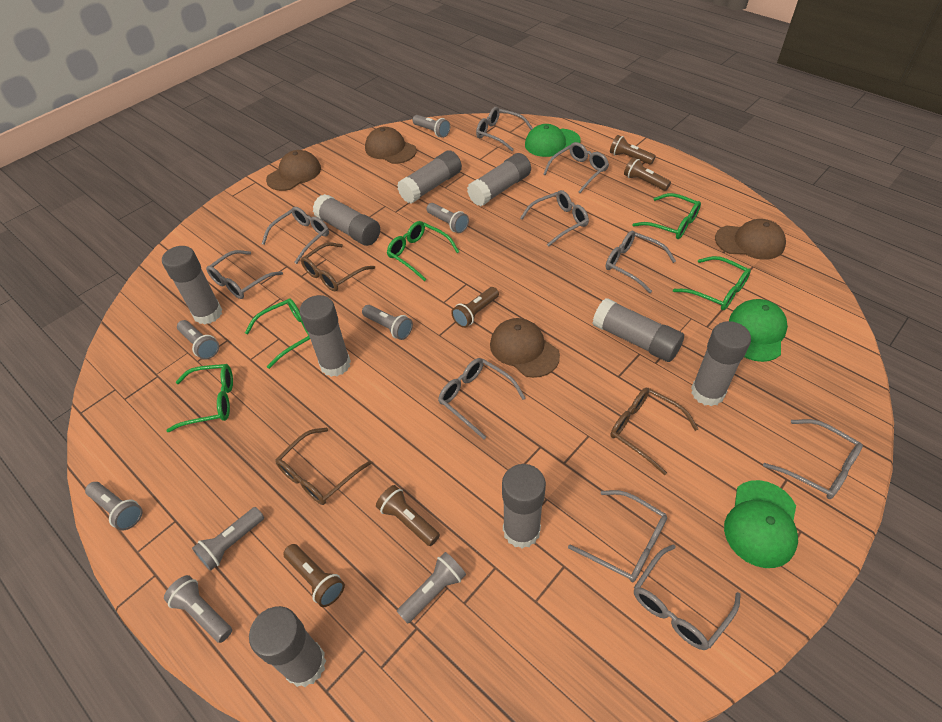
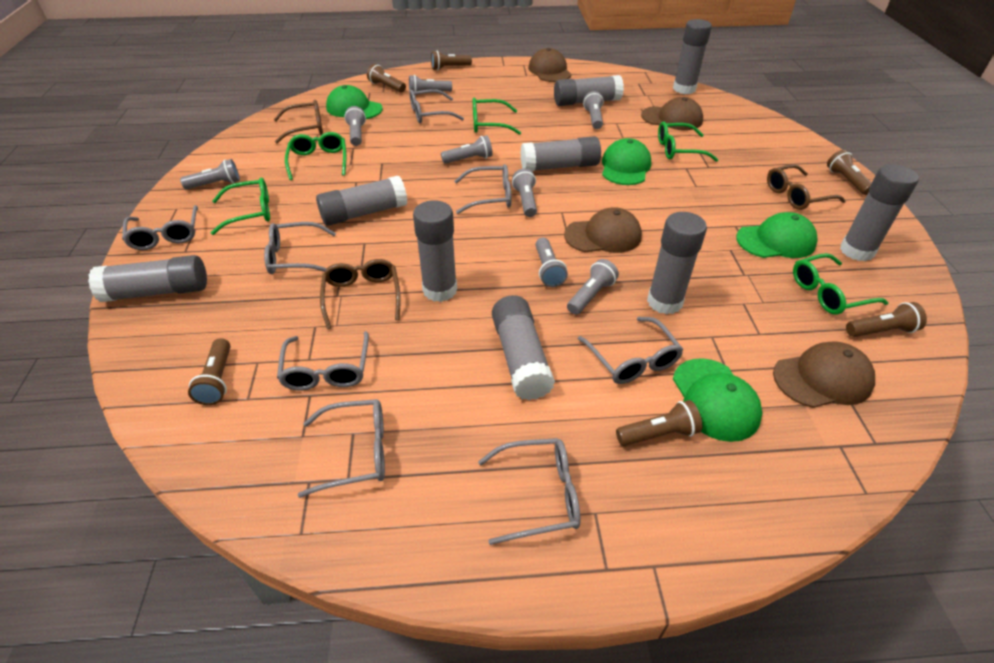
brown flashlight: [283,544,345,607] [376,485,440,546] [451,287,499,328] [610,135,656,165] [624,157,671,191] = 5 -> [188,338,231,405] [367,64,406,93] [431,51,472,70] [616,400,702,446] [827,150,872,195] [846,302,927,337] = 6
green cap: [525,124,580,157] [724,480,798,568] [729,299,788,362] = 3 -> [326,85,383,119] [602,138,651,185] [673,358,762,442] [736,212,818,258] = 4
grey glasses: [206,250,283,299] [262,207,329,264] [438,358,525,439] [476,107,533,151] [520,190,589,247] [543,142,609,193] [568,490,667,582] [606,231,676,293] [634,544,741,650] [763,419,863,499] = 10 -> [122,205,198,250] [264,222,336,274] [277,331,369,391] [297,399,385,498] [410,89,464,123] [454,164,511,214] [478,438,581,545] [578,317,683,384] = 8

